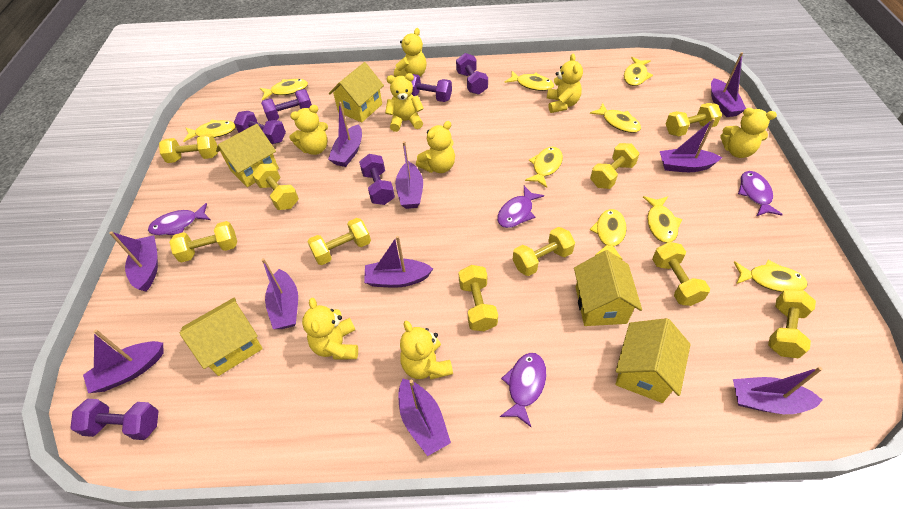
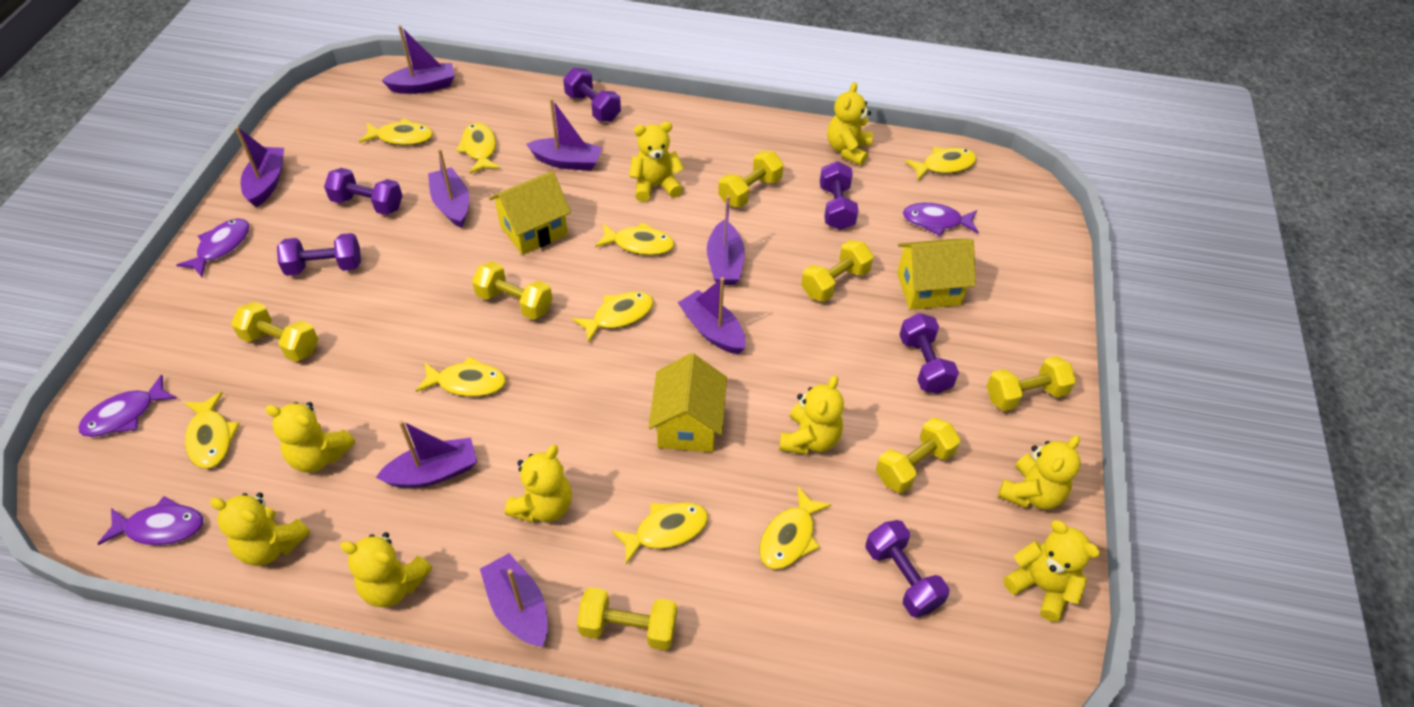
purple boat: [83,330,163,393] [109,231,158,292] [261,258,298,329] [328,102,362,167] [364,236,433,288] [395,141,423,209] [399,379,451,456] [660,118,722,172] [711,52,746,117] [733,367,823,414] = 10 -> [235,127,284,207] [376,420,477,488] [381,25,455,94] [428,149,469,228] [480,553,548,647] [527,99,602,171] [678,277,746,354] [707,195,745,285] = 8
yellow dumbbell: [159,134,218,163] [169,221,237,263] [252,164,299,210] [307,218,371,265] [459,265,498,331] [512,227,575,276] [590,143,639,189] [652,242,710,306] [666,103,722,137] [768,289,816,358] = 10 -> [231,302,318,362] [472,261,552,320] [577,587,677,650] [718,151,784,207] [801,240,874,302] [876,417,961,493] [987,356,1076,411] = 7
yellow house: [180,298,263,376] [216,124,279,187] [329,62,384,123] [574,250,642,326] [615,318,691,403] = 5 -> [489,171,571,255] [648,353,727,452] [897,239,976,310] = 3
yellow teddy bear: [289,105,328,155] [302,298,358,359] [385,73,424,132] [394,28,427,77] [400,321,453,380] [416,121,455,173] [547,54,583,113] [720,108,777,158] = 8 -> [210,493,310,566] [265,402,355,473] [340,532,432,607] [505,445,572,523] [629,122,684,202] [779,376,844,454] [827,82,873,165] [998,436,1081,510] [1003,520,1100,622] = 9

